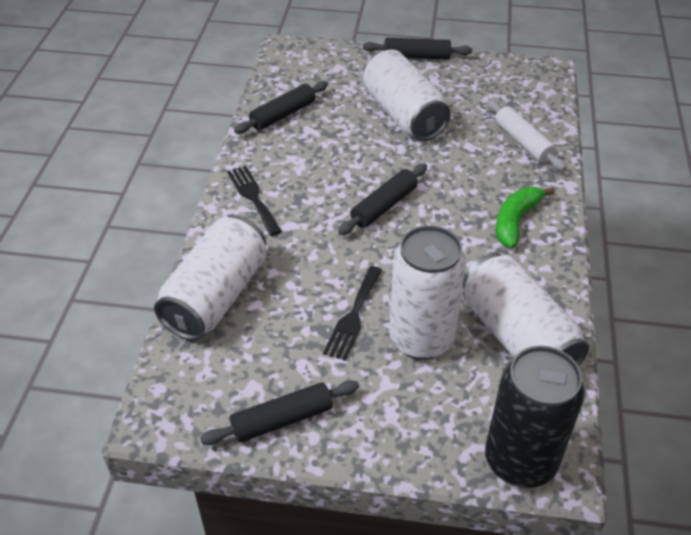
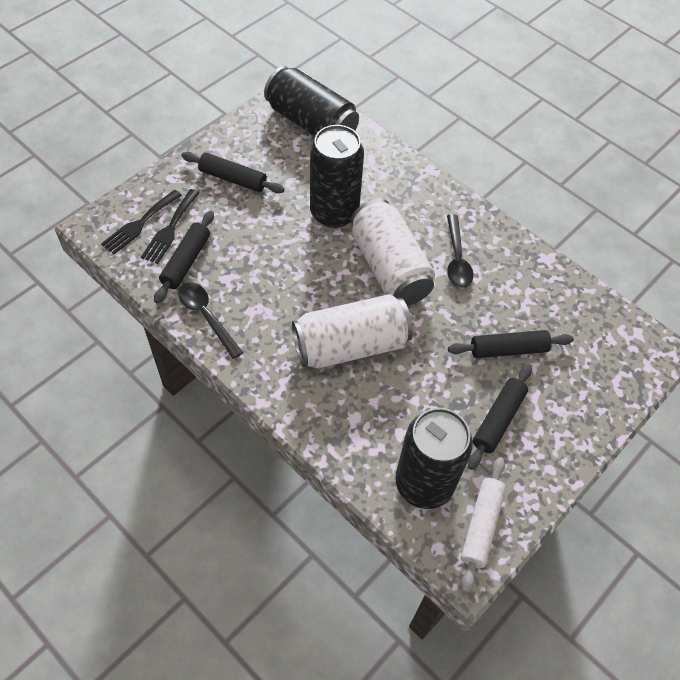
black can: [485,346,585,488] = 1 -> [264,66,359,136] [310,125,364,228] [395,408,473,509] = 3
black spoon: none = 0 -> [178,282,243,359] [447,214,473,288] = 2
green banana: [496,187,555,248] = 1 -> none = 0
white can: [154,215,267,340] [362,50,451,141] [389,226,466,359] [463,253,589,366] = 4 -> [292,294,413,368] [351,199,435,306] = 2

